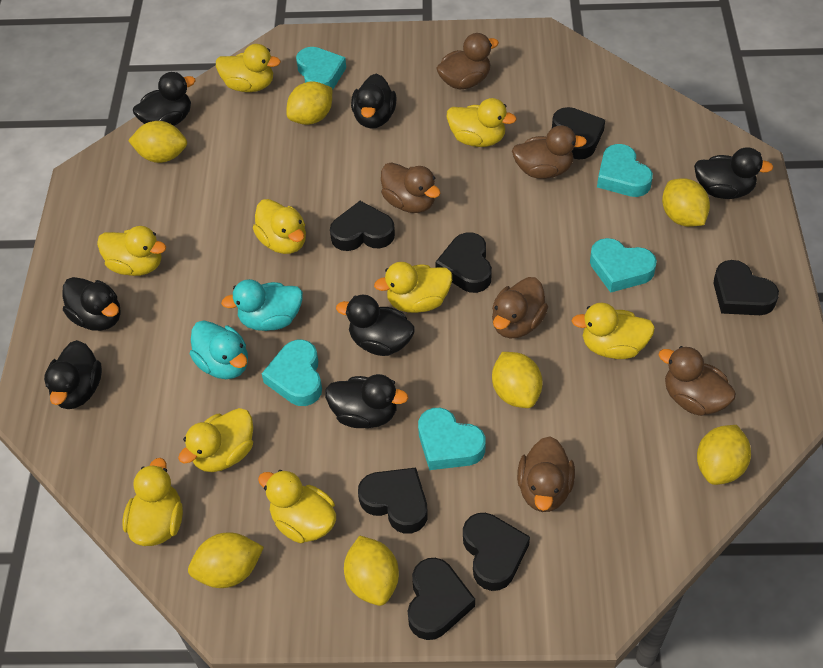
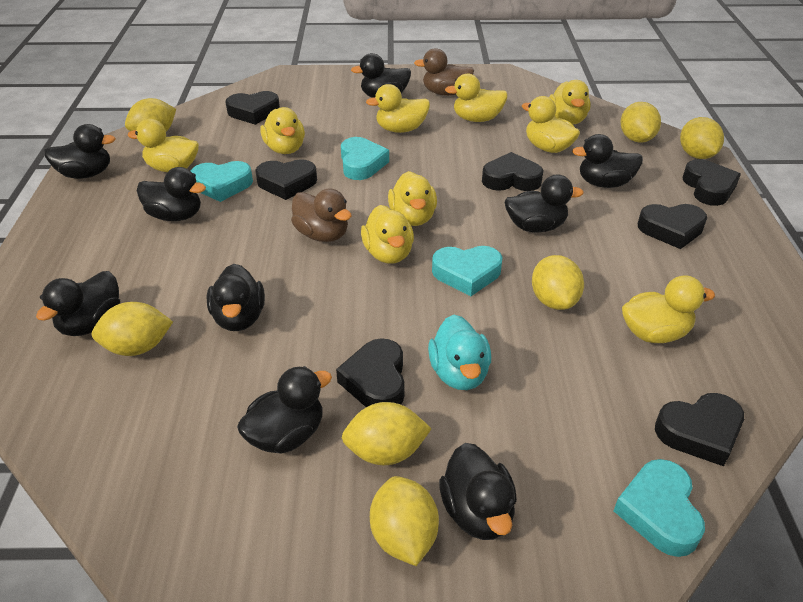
black duck: [44,340,102,409] [63,277,121,331] [133,72,196,126] [325,374,408,428] [336,295,415,356] [351,73,397,129] [694,148,774,199] = 7 -> [36,271,120,336] [44,124,116,179] [137,167,206,221] [207,264,265,331] [237,366,332,454] [351,53,411,98] [439,443,517,540] [505,174,584,232] [572,134,643,188] = 9
brown duck: [381,162,440,213] [436,33,499,90] [492,277,548,338] [512,125,587,179] [517,436,575,512] [659,346,736,416] = 6 -> [291,189,352,242] [414,48,474,96] = 2
turquoise duck: [190,321,248,379] [221,279,303,331] = 2 -> [428,315,491,390] = 1
turquoise heart: [262,340,322,406] [296,47,346,90] [418,408,486,470] [590,238,657,293] [597,144,653,197] = 5 -> [191,161,253,202] [341,137,389,180] [432,246,502,296] [614,459,705,557] = 4

